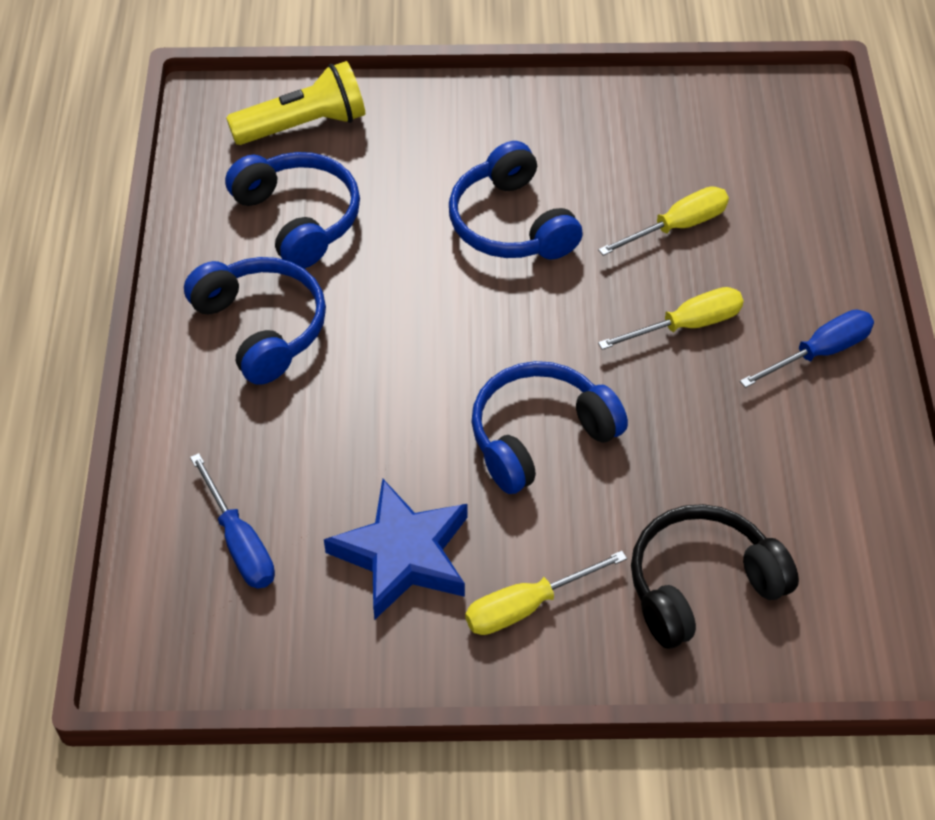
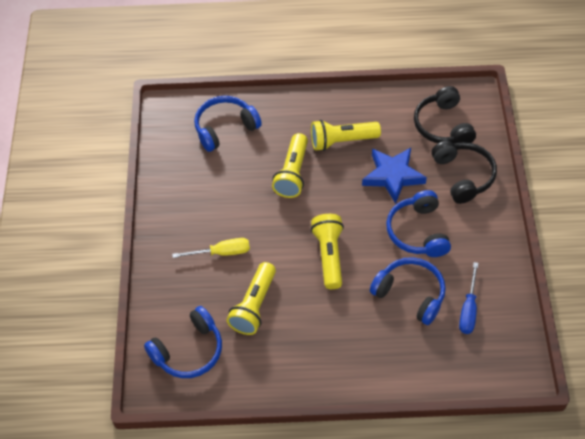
black headphones: [631,504,799,649] = 1 -> [414,86,476,144] [431,140,497,204] = 2
blue screwdriver: [190,453,275,589] [740,309,874,388] = 2 -> [459,262,478,334] = 1
yellow flashlight: [226,61,365,145] = 1 -> [227,262,276,335] [272,133,308,198] [311,120,381,151] [311,214,344,289] = 4
yellow screwdriver: [465,551,627,635] [598,186,729,256] [598,287,744,350] = 3 -> [172,238,250,258] = 1

